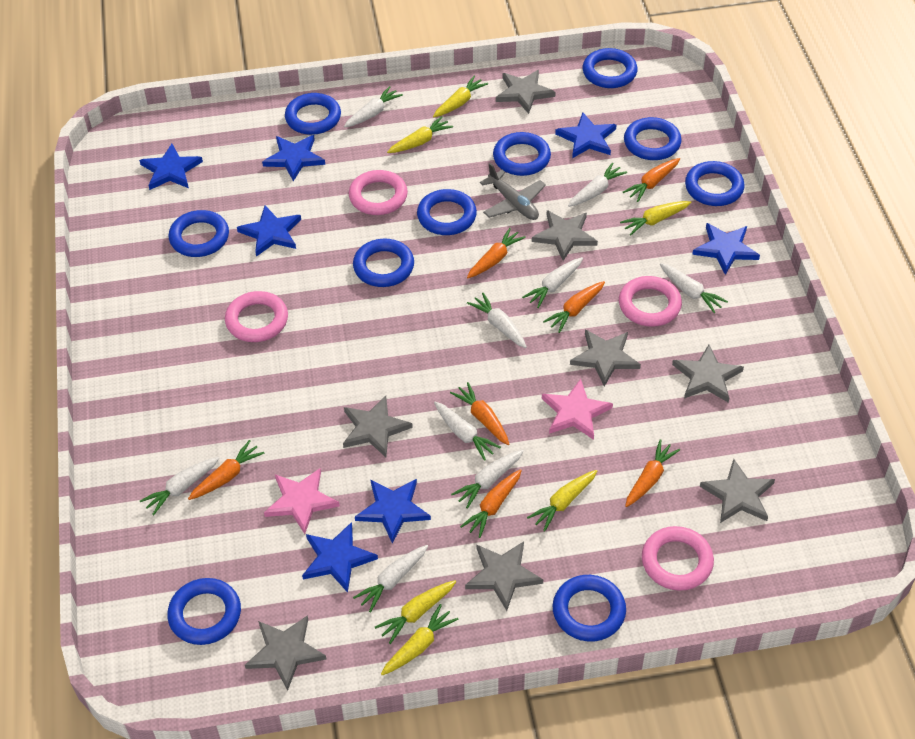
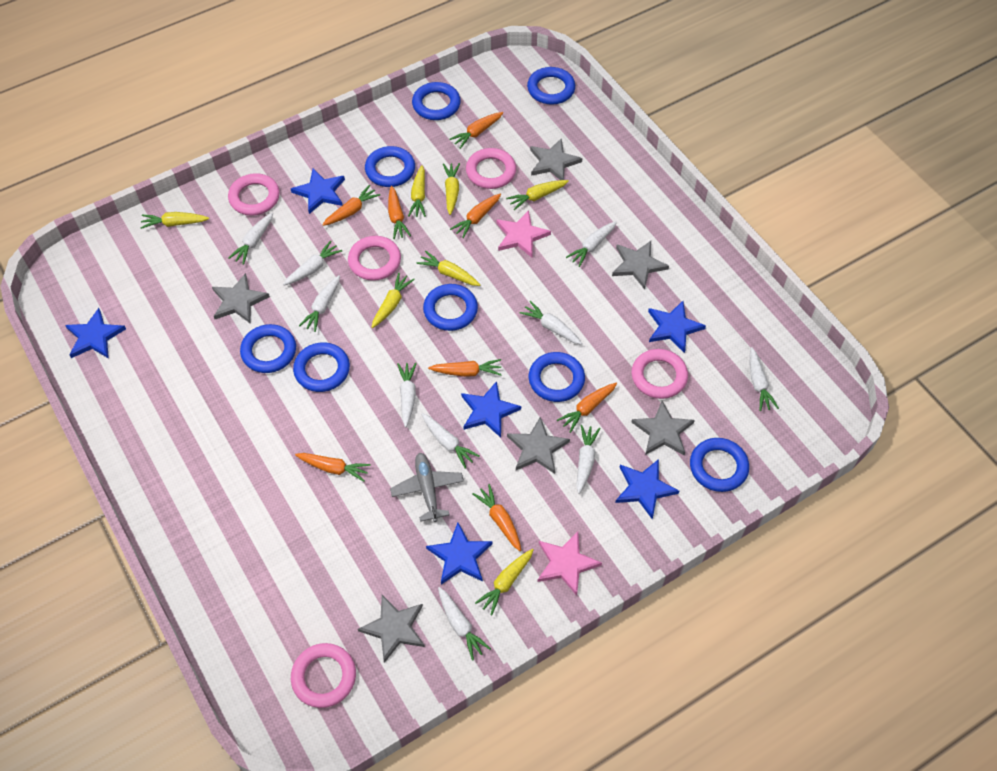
blue ring: [167,578,241,645] [168,210,229,257] [285,93,341,135] [353,239,414,287] [417,189,477,235] [493,132,551,176] [552,575,626,642] [582,48,637,88] [624,117,682,160] [685,161,745,206] = 10 -> [240,324,296,373] [293,342,350,392] [365,146,415,187] [412,82,461,120] [423,284,478,331] [527,67,575,105] [529,352,585,402] [690,438,749,492] = 8
blue star: [139,144,203,190] [237,206,301,257] [262,135,325,181] [302,522,378,593] [355,479,431,544] [555,113,617,158] [692,223,760,275] = 7 -> [65,308,126,359] [291,168,345,214] [426,523,493,584] [461,381,521,438] [615,459,679,519] [648,301,706,353] = 6
grey star: [245,615,326,691] [343,396,413,457] [465,541,543,611] [496,70,556,114] [532,210,598,261] [570,329,641,387] [672,345,744,403] [700,459,775,523] = 8 -> [212,273,270,324] [358,595,425,663] [507,417,570,474] [530,138,582,180] [612,241,669,289] [631,401,695,456] = 6
orange carrot: [188,440,264,500] [450,382,509,445] [460,469,522,538] [467,228,526,278] [543,281,605,333] [623,158,680,202] [625,439,680,507] = 7 -> [295,453,371,482] [322,185,380,226] [388,186,411,239] [428,359,502,377] [449,112,503,149] [450,193,501,238] [472,484,522,552] [557,383,617,433] = 8
pink ring: [225,291,288,342] [349,170,408,215] [619,276,682,327] [642,526,714,591] = 4 -> [228,173,280,216] [291,643,356,708] [348,236,401,281] [466,148,516,189] [632,349,688,399] = 5
white carrot: [140,457,219,516] [344,86,403,128] [353,545,428,613] [434,402,501,461] [451,450,524,509] [467,293,527,348] [522,257,583,308] [568,162,627,207] [660,263,728,313] = 9 -> [229,213,273,265] [283,241,342,285] [299,275,340,332] [397,363,417,427] [421,413,479,469] [438,587,491,660] [520,301,582,345] [566,221,617,267] [576,425,601,494] [750,347,779,411] = 10
yellow carrot: [375,580,456,644] [381,604,458,675] [387,116,453,153] [433,76,488,117] [527,470,597,532] [620,201,692,235] = 6 -> [141,212,209,229] [371,273,415,328] [408,165,426,217] [417,251,480,286] [443,163,460,215] [475,549,534,615] [506,180,569,210] = 7

